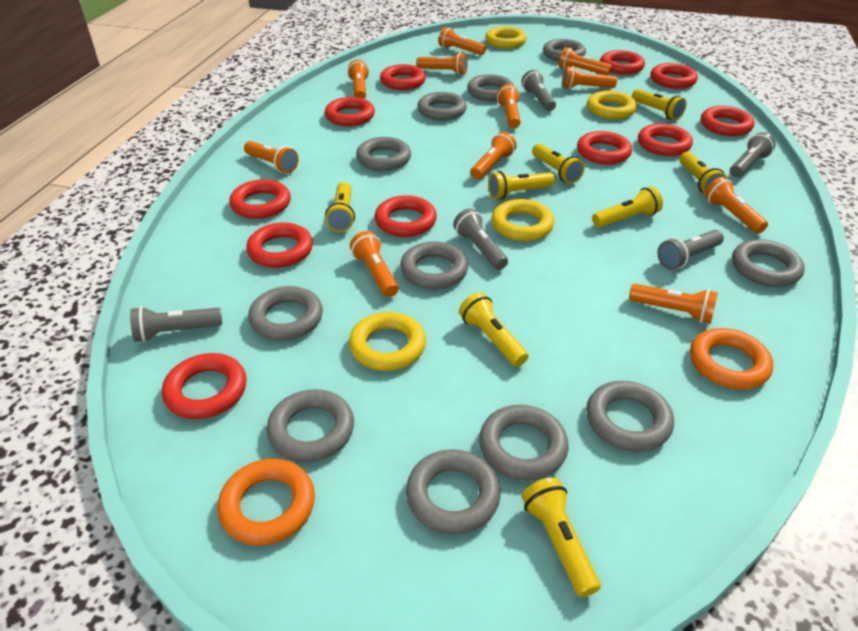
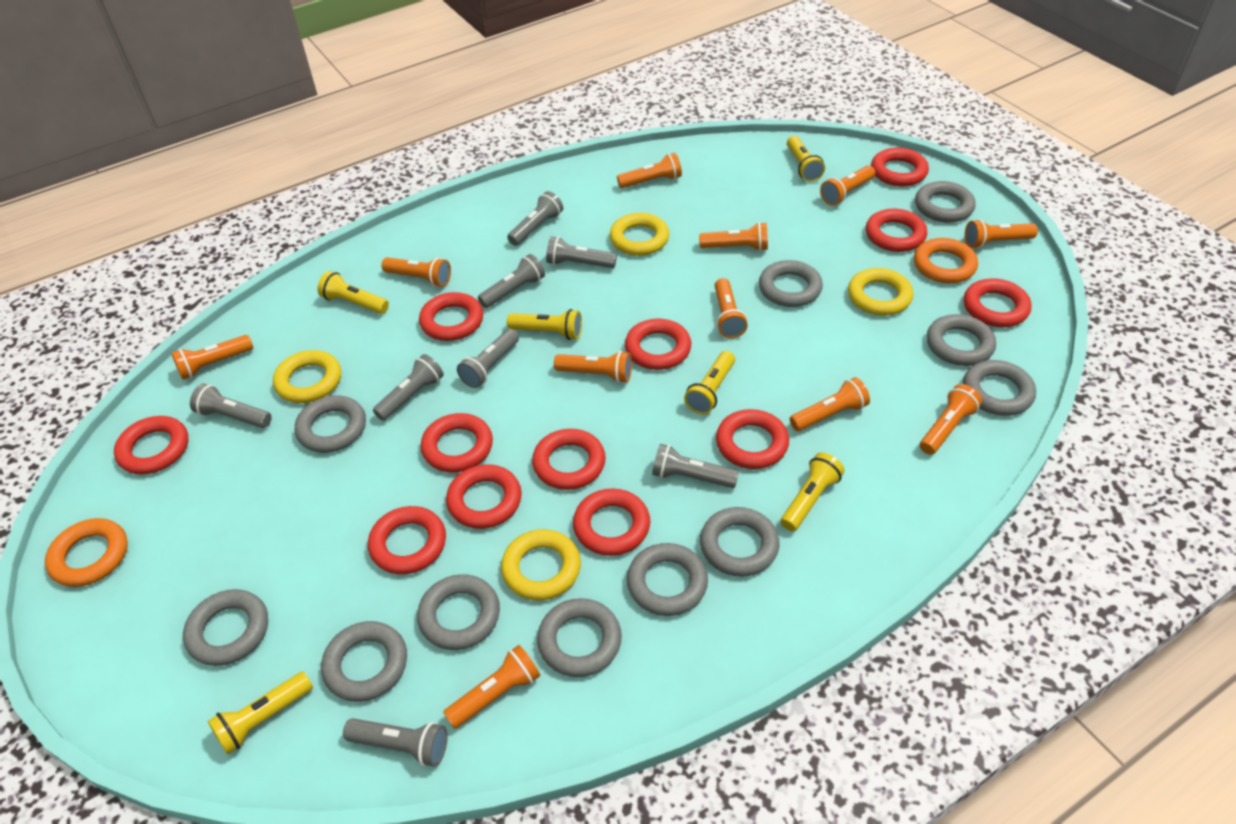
grey flashlight: [130,306,222,342] [453,208,508,270] [521,70,556,111] [657,230,724,270] [730,132,776,178] = 5 -> [190,384,272,428] [343,718,448,767] [373,354,444,421] [457,329,519,388] [478,254,545,308] [507,191,563,246] [546,236,617,268] [652,444,739,488] = 8
red ring: [162,353,247,419] [229,179,291,219] [246,222,313,268] [325,97,375,126] [374,195,437,237] [380,64,426,90] [577,131,632,164] [600,50,645,75] [638,124,693,156] [650,63,698,89] [701,106,754,136] = 11 -> [114,416,188,474] [368,506,446,574] [419,292,483,341] [421,413,493,472] [446,464,522,529] [532,429,606,490] [573,489,650,556] [625,319,691,370] [716,409,789,469] [866,208,927,252] [871,147,929,187] [964,278,1031,327] = 12
yellow flashlight: [325,182,355,232] [459,292,529,367] [488,171,555,199] [522,477,601,597] [532,144,585,184] [592,187,663,228] [632,89,687,120] [679,152,727,193] = 8 -> [208,672,313,754] [318,271,389,314] [507,309,582,340] [684,351,735,414] [781,452,844,531] [787,136,825,182] = 6

